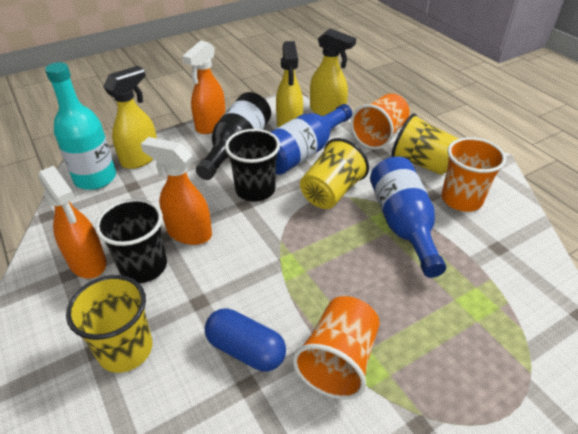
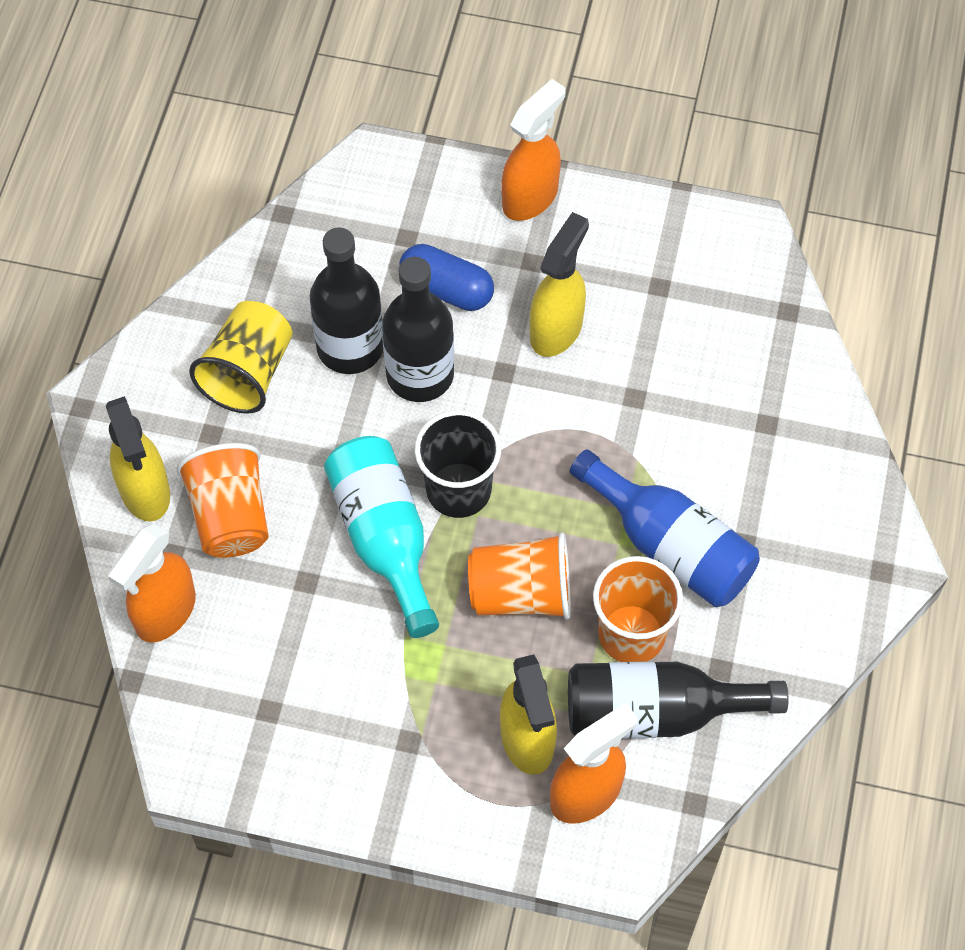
black bottle: [196,92,271,180] = 1 -> [310,227,383,374] [382,256,454,402] [568,661,789,739] = 3
black cup: [95,199,167,283] [225,129,280,202] = 2 -> [415,410,501,518] = 1
blue bottle: [271,104,352,175] [370,156,446,278] = 2 -> [570,449,760,607] = 1
yellow cup: [66,275,153,373] [300,138,369,209] [391,113,459,175] = 3 -> [189,301,292,414] = 1

